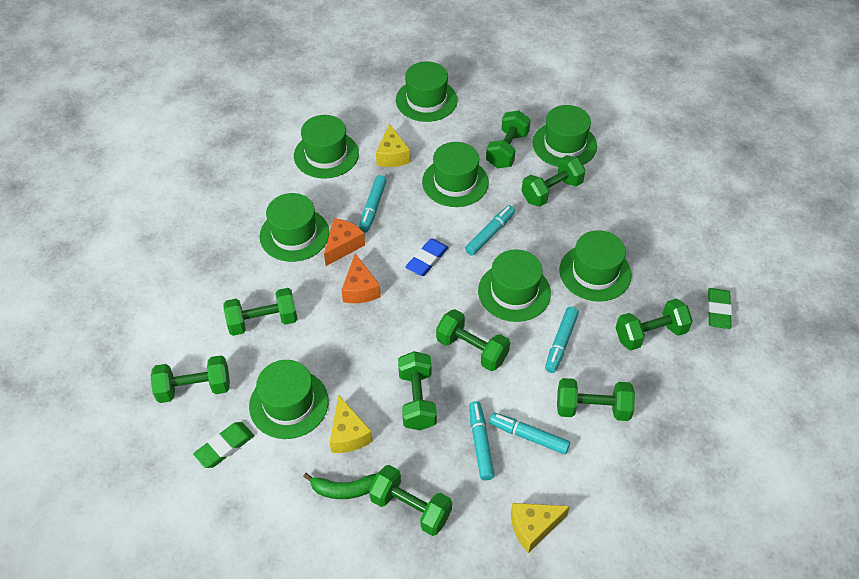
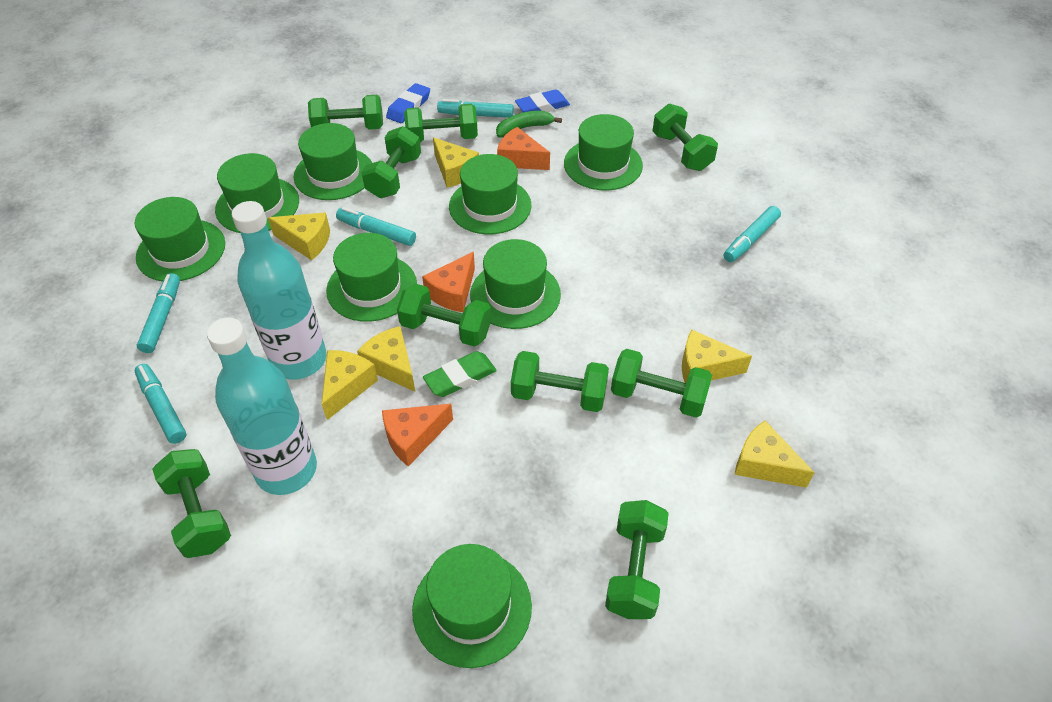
blue eraser: [405,238,449,276] = 1 -> [386,83,430,123] [515,89,570,112] = 2
green eraser: [193,422,254,468] [708,288,732,329] = 2 -> [423,351,497,397] = 1
orange cheese: [324,218,365,266] [341,253,381,303] = 2 -> [382,404,453,466] [422,252,475,312] [497,127,550,170] = 3
turquoise bottle: none = 0 -> [207,318,317,495] [232,201,327,380] = 2
yellow cheese: [330,395,373,453] [376,124,411,167] [511,503,570,553] = 3 -> [268,213,330,260] [322,350,378,420] [357,326,415,392] [433,137,479,188] [682,330,752,383] [735,421,815,488] = 6

